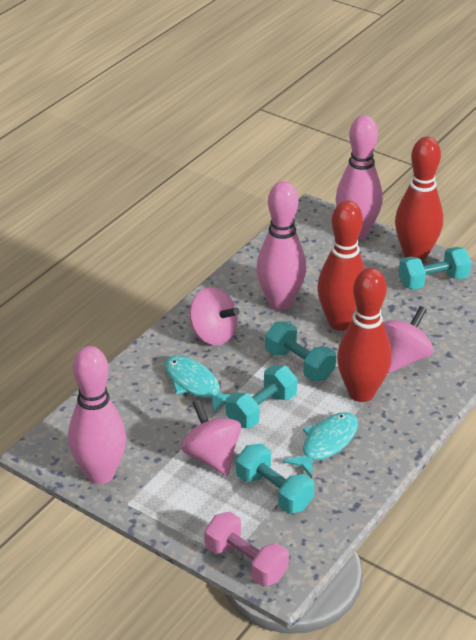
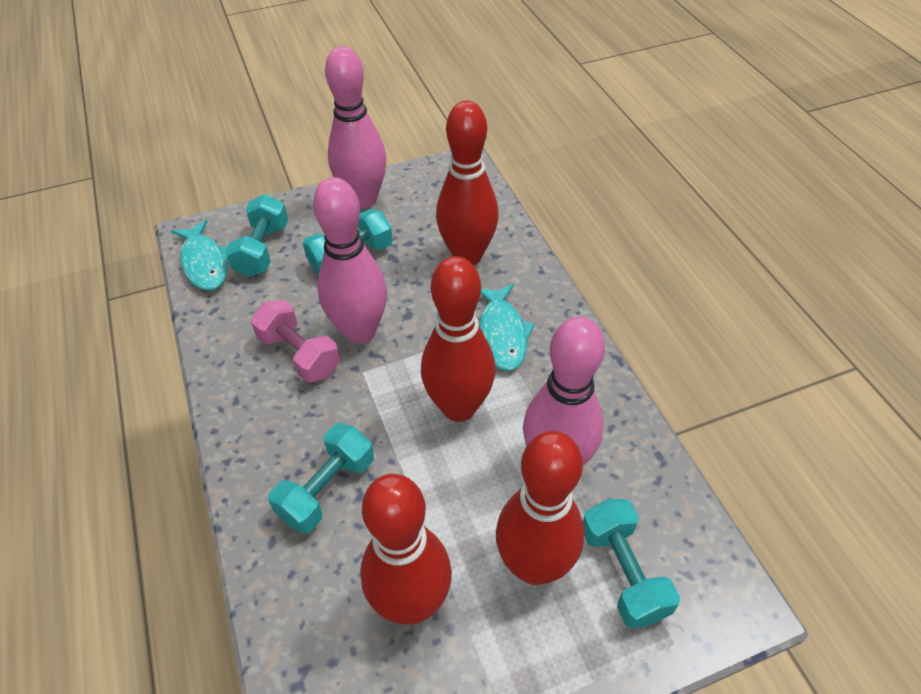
pink spinning top: [181,399,241,476] [190,287,240,345] [383,306,434,373] = 3 -> none = 0
red bowling pin: [317,200,365,331] [337,268,392,402] [395,136,443,262] = 3 -> [360,474,452,624] [421,256,495,422] [436,101,499,265] [496,431,584,585] = 4

